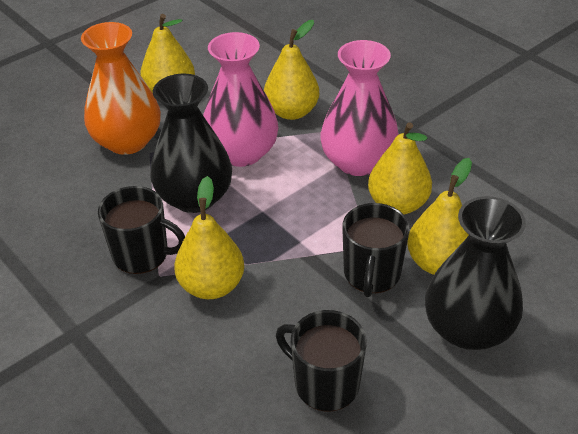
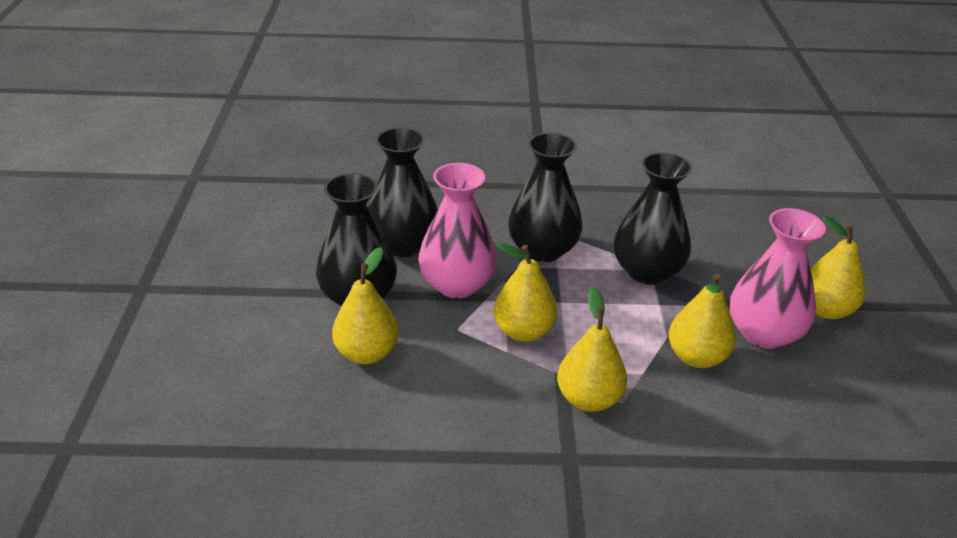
black mug: [98,186,185,274] [276,310,367,412] [342,203,410,297] = 3 -> none = 0
black vase: [150,74,232,213] [425,196,526,350] = 2 -> [316,173,397,307] [367,127,438,257] [508,132,582,262] [614,152,693,285] = 4
orange vase: [81,22,161,155] = 1 -> none = 0

